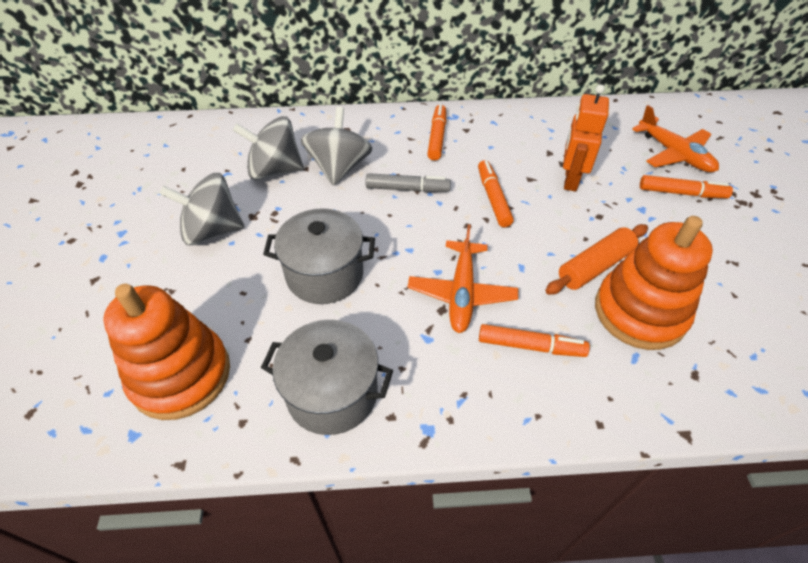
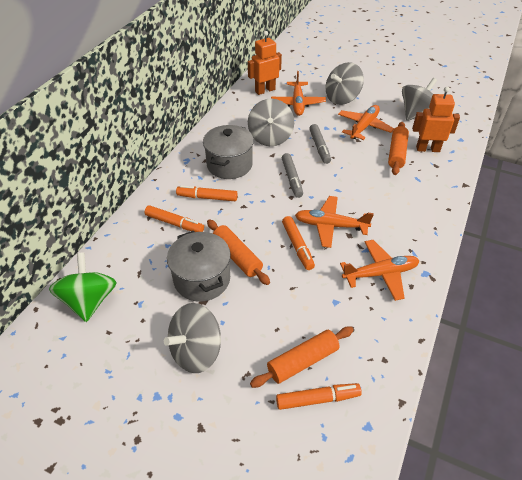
green spinning top: none = 0 -> [49,252,117,322] = 1
grey marker: [365,173,451,192] = 1 -> [282,153,303,198] [309,124,331,164] = 2
grey spinning top: [159,173,245,245] [233,116,304,180] [301,107,372,186] = 3 -> [164,303,221,373] [248,99,294,146] [325,62,364,105] [402,78,437,121] = 4
orange plane: [408,225,518,333] [632,105,719,172] = 2 -> [271,71,326,116] [295,196,374,248] [338,105,394,140] [340,240,420,301] = 4
orange robot: [563,84,609,191] = 1 -> [248,31,282,95] [412,87,460,152] = 2
orange rolling pin: [545,224,648,295] = 1 -> [207,219,270,285] [250,327,353,388] [388,122,409,175] = 3
orange stacking toy: [103,284,230,420] [595,216,713,350] = 2 -> none = 0

